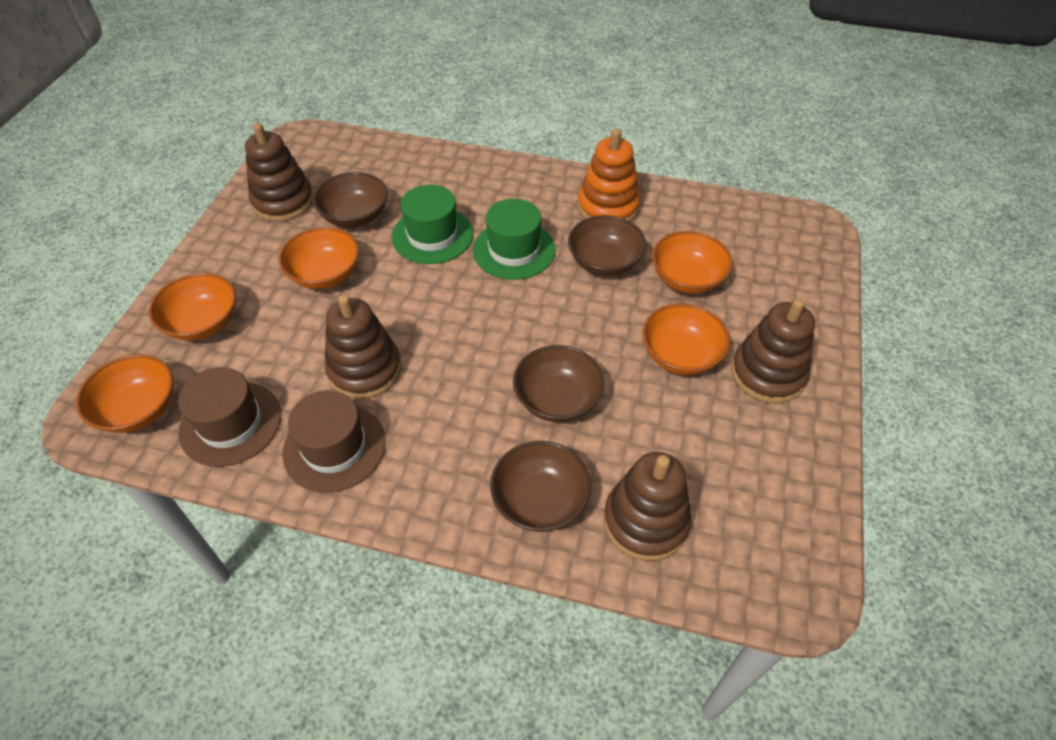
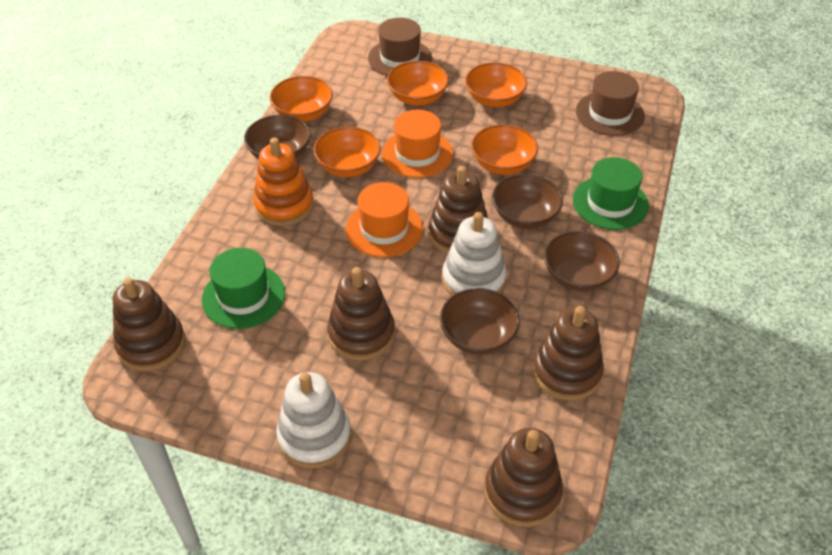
brown stacking toy: [245,123,313,222] [324,294,401,399] [603,452,691,561] [731,298,815,403] = 4 -> [113,277,185,371] [327,267,395,361] [428,166,488,254] [485,428,563,527] [532,306,604,401] = 5
orange hat: none = 0 -> [346,182,423,257] [382,110,453,178] = 2
white stacking toy: none = 0 -> [276,372,351,469] [442,212,507,296] = 2

